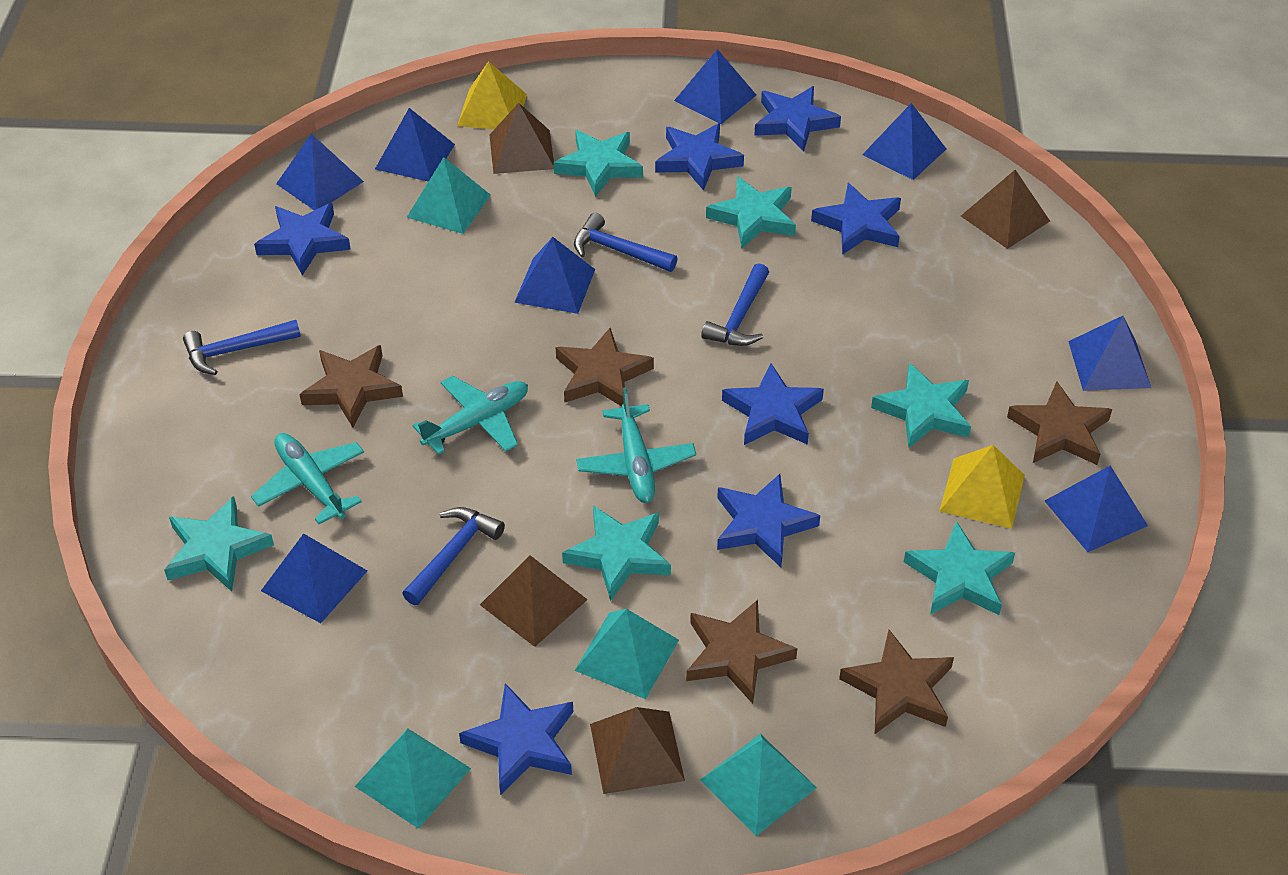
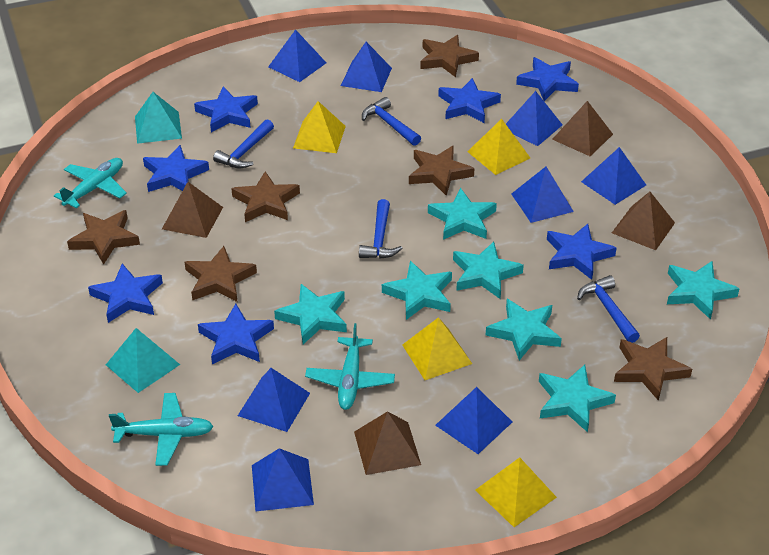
brown star: [299,345,403,427] [556,328,654,407] [686,600,797,704] [839,630,954,734] [1007,381,1112,465] = 5 -> [67,210,140,265] [185,246,257,302] [231,171,300,222] [409,146,475,196] [420,35,479,77] [614,337,692,401] = 6
turquoise pyramid: [355,728,471,829] [407,157,491,234] [574,609,679,699] [700,734,817,836] = 4 -> [106,328,180,393] [135,92,182,144] = 2
turquoise star: [164,496,274,591] [553,130,643,197] [562,505,671,601] [706,176,796,248] [871,363,971,448] [904,521,1015,615] = 6 -> [274,284,347,344] [382,261,452,320] [428,188,497,240] [453,242,524,299] [486,299,562,361] [539,365,616,432] [667,261,740,320] = 7
yellow pyramid: [457,61,527,129] [939,445,1025,529] = 2 -> [293,101,346,153] [402,317,472,380] [467,119,530,175] [475,457,557,527] = 4

